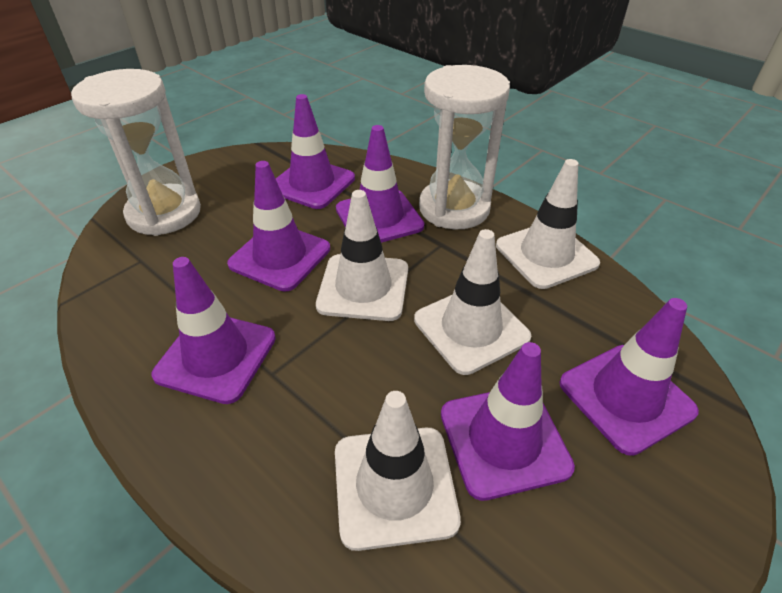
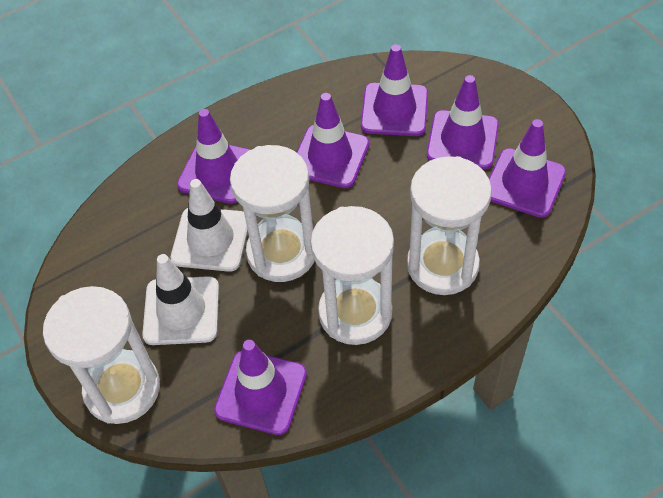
white hourglass: [71,69,201,236] [419,65,510,230] = 2 -> [43,286,160,424] [230,145,315,282] [310,206,394,345] [407,156,492,295] = 4
white traffic cone: [316,190,408,321] [335,391,461,551] [414,229,531,375] [496,159,600,289] = 4 -> [142,254,219,345] [171,179,248,272] = 2

